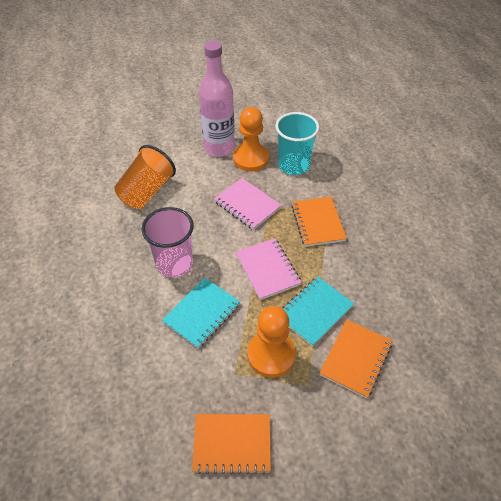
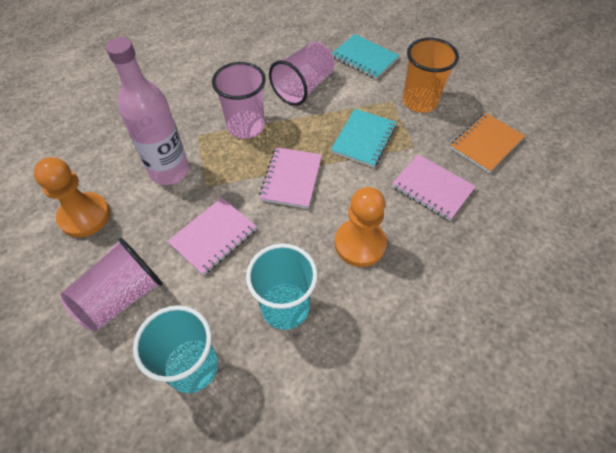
orange notebook: [192,414,271,475] [291,197,347,247] [320,320,393,398] = 3 -> [450,113,525,173] = 1
pink cup: [141,207,194,277] = 1 -> [61,238,163,331] [212,62,266,139] [269,42,335,106] = 3
pink notebook: [214,178,282,230] [235,238,302,300] = 2 -> [167,198,257,276] [259,147,322,209] [392,154,476,221] = 3
turquoise cup: [275,112,319,175] = 1 -> [133,305,218,393] [246,244,318,330] = 2

